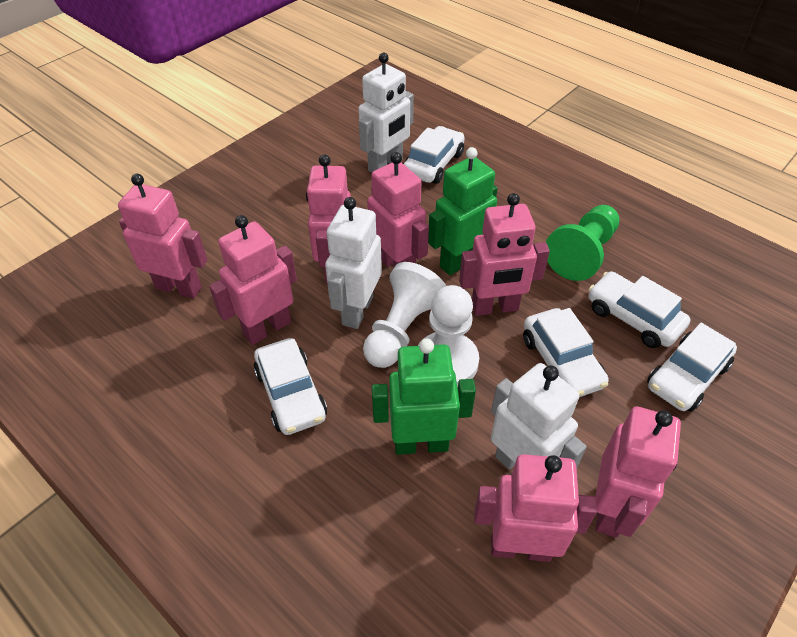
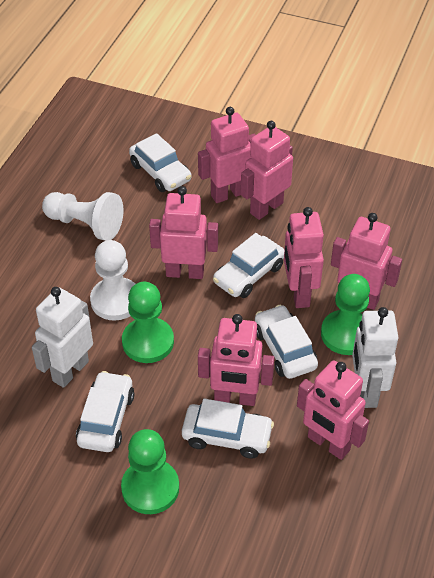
green pawn: [546,205,619,281] = 1 -> [121,429,179,514] [122,282,174,363] [321,274,370,355] = 3
green robot: [372,339,476,455] [428,147,498,275] = 2 -> none = 0
white robot: [325,197,382,329] [358,52,414,173] [491,363,587,470] = 3 -> [32,287,93,388] [352,307,398,408] = 2

